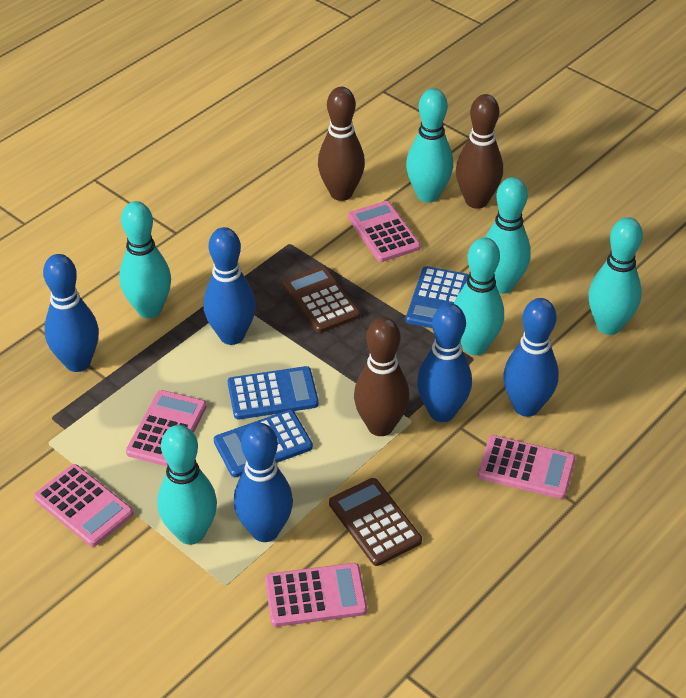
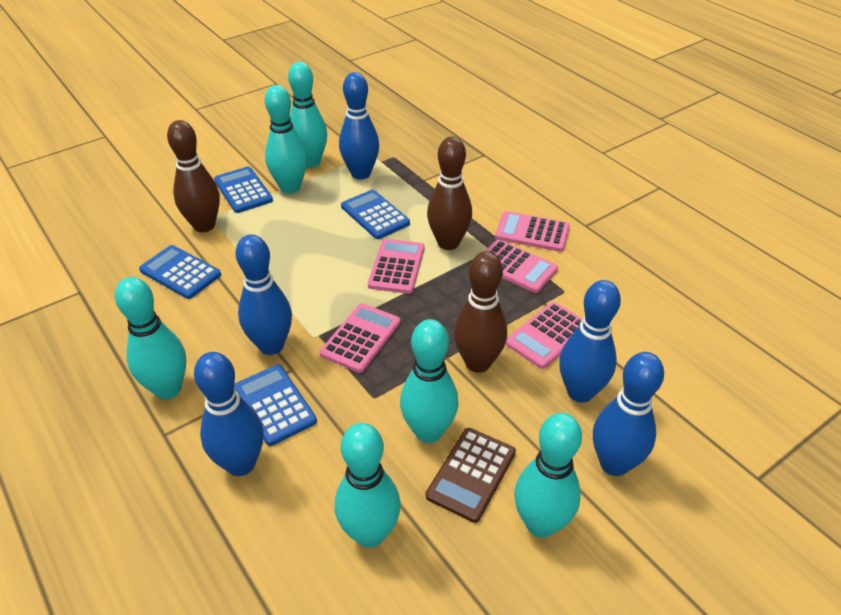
blue calculator: [214,410,313,478] [228,366,319,420] [406,266,469,328] = 3 -> [139,245,221,299] [214,167,273,213] [234,365,317,446] [341,190,410,239] = 4
brown calculator: [283,266,360,333] [329,478,422,566] = 2 -> [426,428,516,523] = 1

